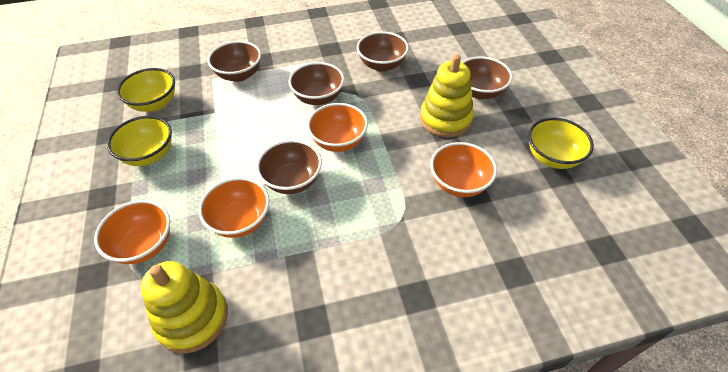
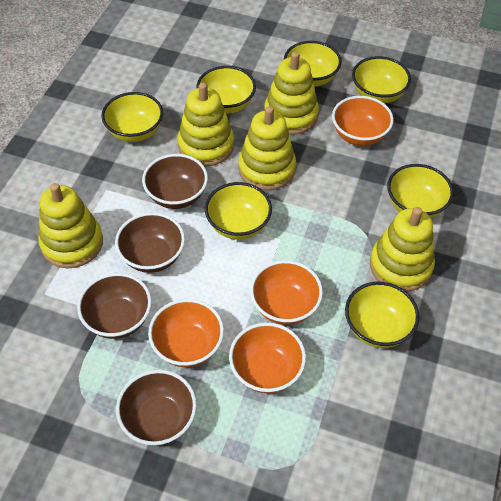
brown bowl: [207,41,261,82] [256,140,322,194] [288,62,344,105] [357,31,409,72] [462,56,513,99] = 5 -> [77,273,152,339] [115,212,185,273] [116,370,197,446] [142,154,208,209] = 4
yellow bowl: [107,116,172,166] [117,68,175,112] [528,117,594,169] = 3 -> [101,92,163,142] [197,66,256,114] [205,182,272,240] [284,41,341,87] [345,282,419,348] [352,56,411,103] [387,164,454,218] = 7
yellow stacking toy: [141,261,228,353] [420,54,474,137] = 2 -> [38,183,103,268] [177,83,234,166] [238,106,296,190] [264,52,319,135] [370,207,435,292] = 5

